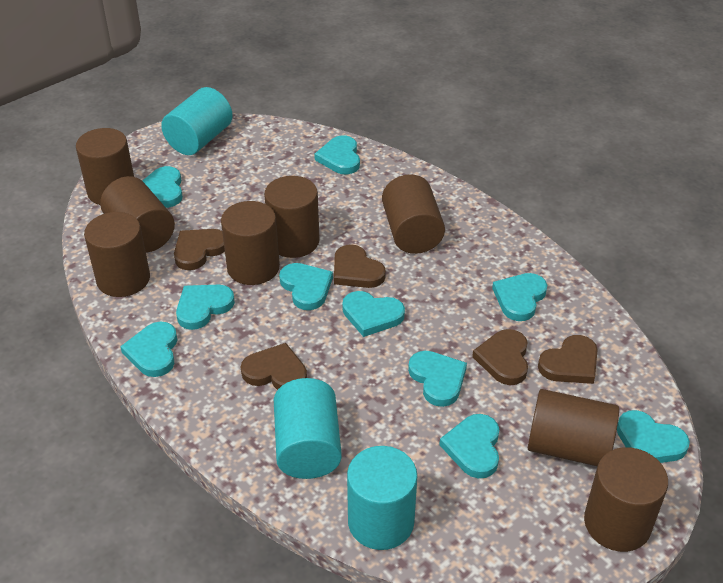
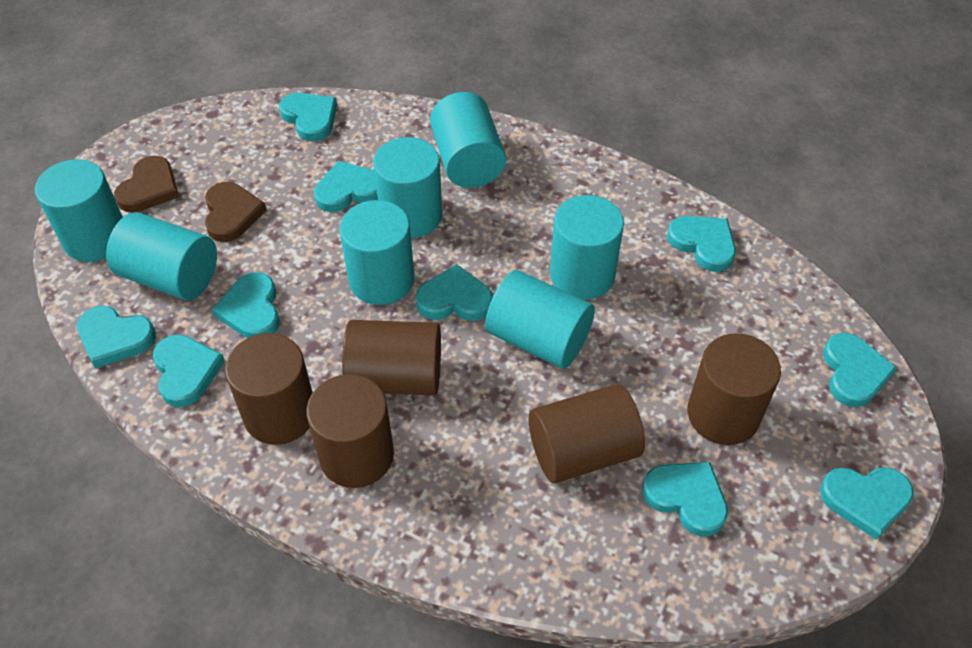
brown cylinder: [76,128,134,205] [84,212,150,297] [100,176,175,253] [221,201,280,285] [264,176,320,258] [382,174,445,254] [528,389,619,466] [584,447,668,552] = 8 -> [225,333,313,445] [306,374,394,488] [342,320,441,395] [529,384,645,483] [687,333,781,445] = 5
brown heart: [174,229,225,270] [241,343,307,390] [334,244,386,288] [472,329,528,385] [538,335,598,384] = 5 -> [114,156,179,212] [205,182,267,242] = 2
turquoise cylinder: [161,87,233,155] [274,378,342,479] [347,446,417,550] = 3 -> [35,159,123,262] [106,212,217,300] [340,200,414,305] [373,137,442,238] [430,92,506,188] [485,270,595,368] [550,195,624,299] = 7

